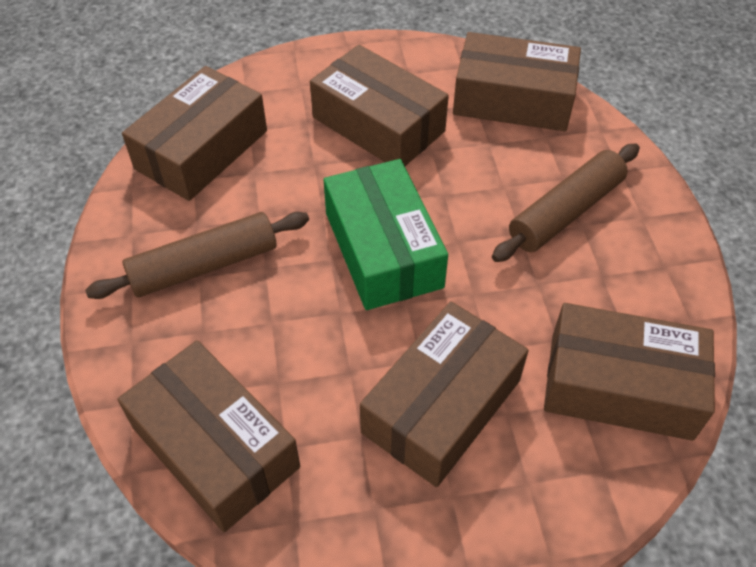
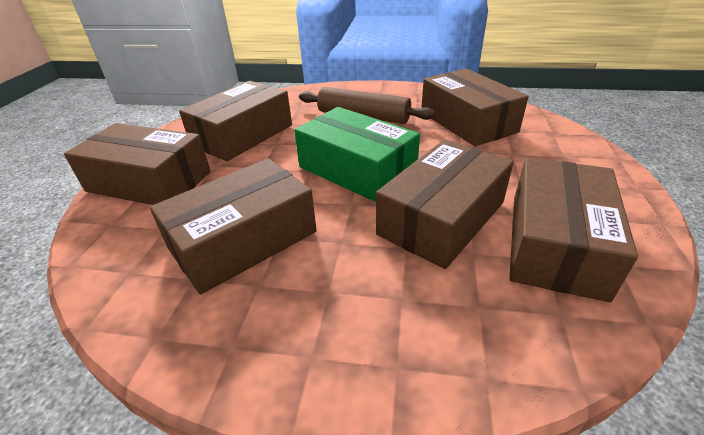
brown rolling pin: [85,212,309,299] [492,144,640,262] = 2 -> [299,87,435,124] = 1

